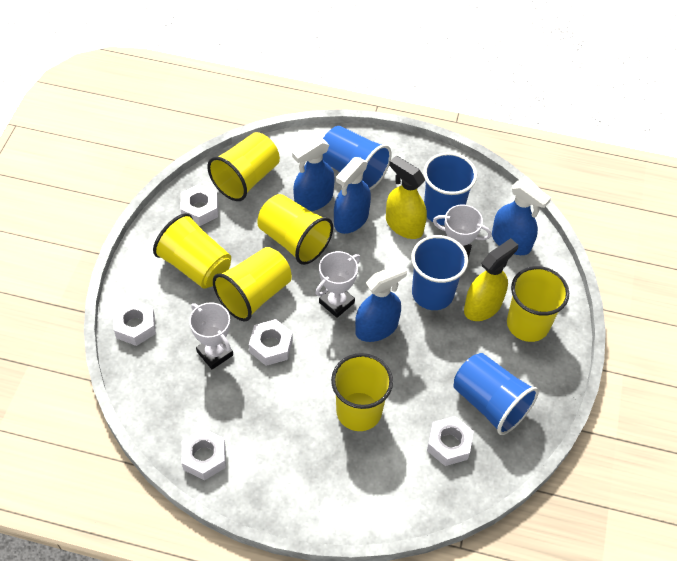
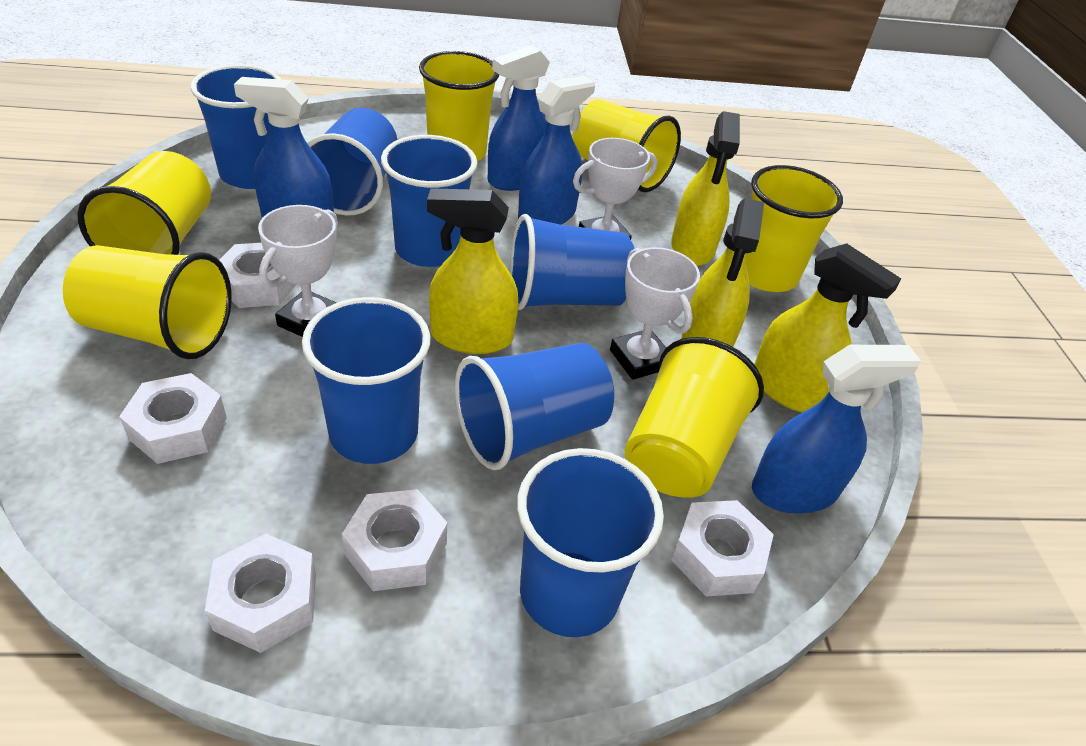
blue cup: [322,126,392,190] [411,235,468,310] [423,152,477,226] [453,353,539,435] = 4 -> [190,65,281,189] [302,297,430,464] [307,108,397,216] [381,135,477,267] [455,343,614,470] [510,214,635,310] [517,448,664,637] = 7
yellow spray bottle: [386,156,427,239] [464,238,518,321] = 2 -> [427,188,518,354] [671,111,740,266] [682,198,764,347] [754,243,901,413] = 4

